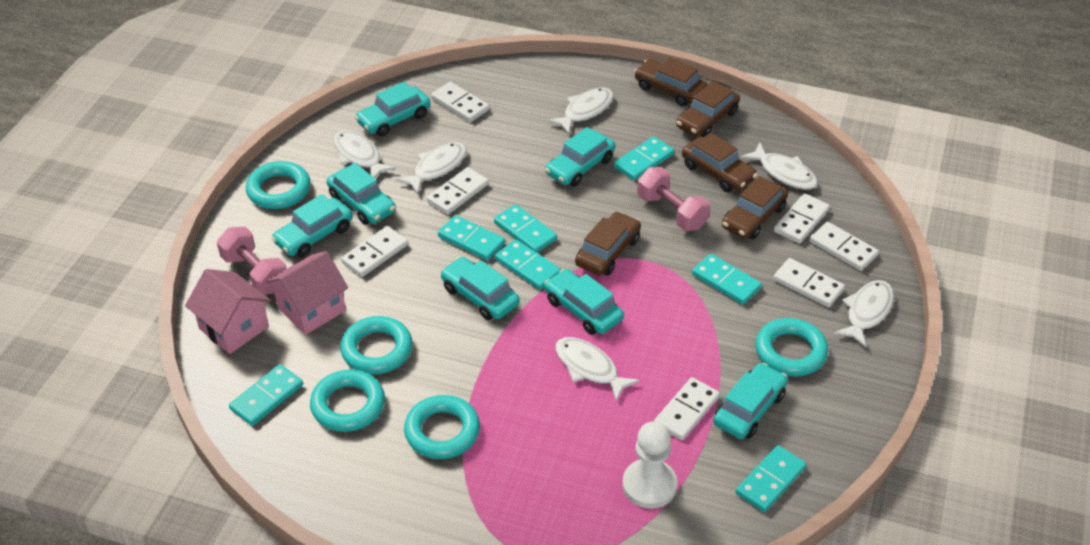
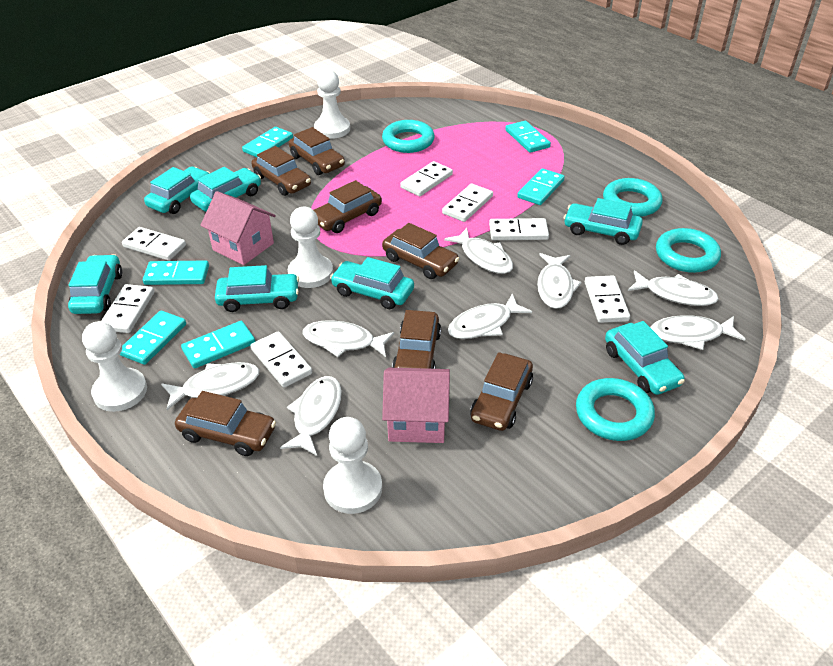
brown car: [575,211,641,276] [634,58,708,106] [676,81,740,137] [682,133,758,192] [722,176,788,239] = 5 -> [175,391,276,456] [251,146,311,196] [289,127,345,175] [314,180,382,233] [382,223,459,279] [392,310,441,369] [470,352,533,431] = 7
pink dumbbell: [217,227,287,294] [637,167,710,231] = 2 -> none = 0
turquoise domino: [229,364,303,426] [438,215,505,261] [494,204,557,253] [495,239,561,290] [614,136,674,180] [692,254,762,304] [736,445,806,512] = 7 -> [120,311,186,365] [143,260,209,285] [181,321,255,368] [242,127,293,157] [505,121,551,153] [517,168,565,205] = 6
turquoise ring: [246,161,310,209] [310,370,385,432] [340,316,413,374] [404,395,480,459] [756,318,828,376] = 5 -> [382,120,435,153] [576,378,655,441] [603,178,663,217] [656,228,721,273] = 4
white fish: [333,130,397,178] [396,142,466,194] [547,88,614,134] [555,337,640,402] [741,143,818,190] [834,280,894,347] = 6 -> [161,362,260,410] [280,376,342,456] [302,320,394,357] [444,228,513,274] [448,294,532,339] [537,253,582,309] [628,270,719,306] [650,315,745,350] = 8
white pawn: [622,421,678,509] = 1 -> [82,321,147,412] [288,207,333,288] [314,70,350,139] [323,417,382,514] = 4

